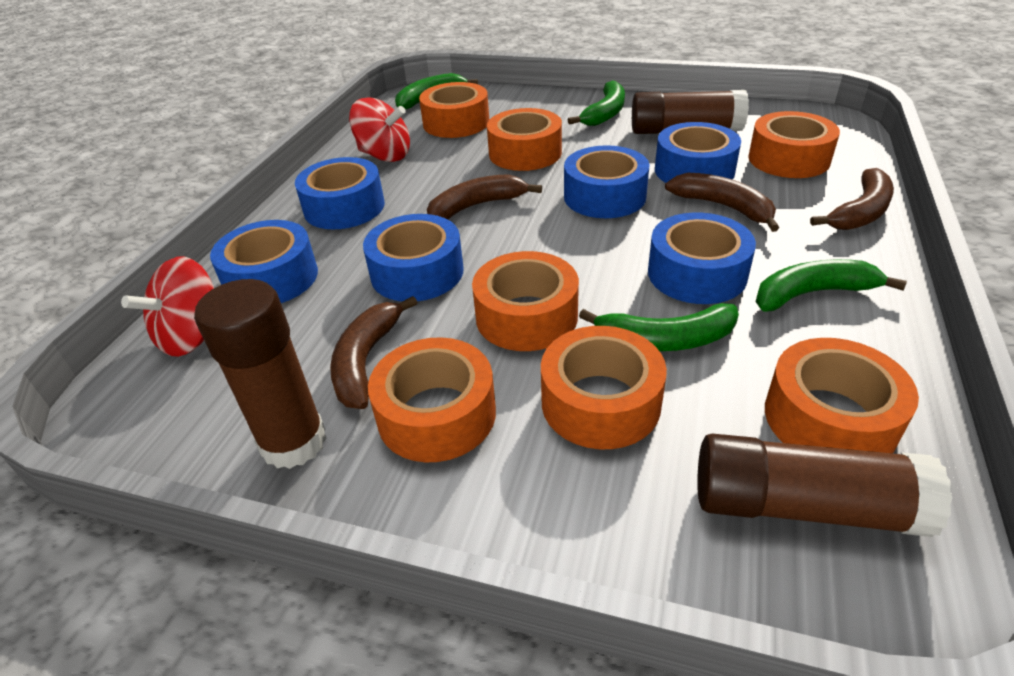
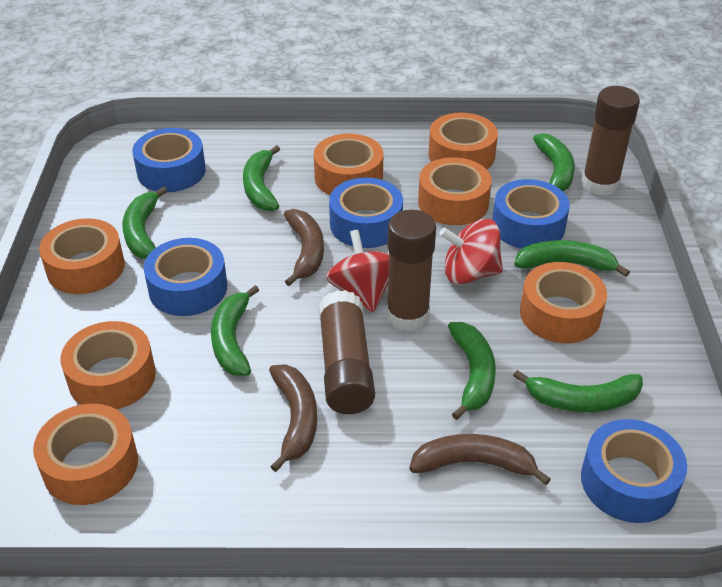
blue tape: [210,220,318,303] [295,157,385,229] [363,214,464,301] [564,145,650,218] [648,212,756,304] [655,122,741,183] = 6 -> [132,128,206,192] [143,238,227,316] [329,178,403,248] [492,179,570,249] [581,419,687,523] = 5
brown banana: [330,296,417,409] [427,174,542,220] [665,173,779,232] [810,168,894,230] = 4 -> [269,364,317,472] [284,209,324,286] [409,434,551,485] = 3
green banana: [395,73,478,109] [568,80,625,126] [579,303,739,351] [756,259,907,312] = 4 -> [122,186,167,259] [211,285,259,376] [243,145,280,211] [448,322,496,420] [513,370,643,412] [514,240,630,277] [533,133,575,191] = 7

